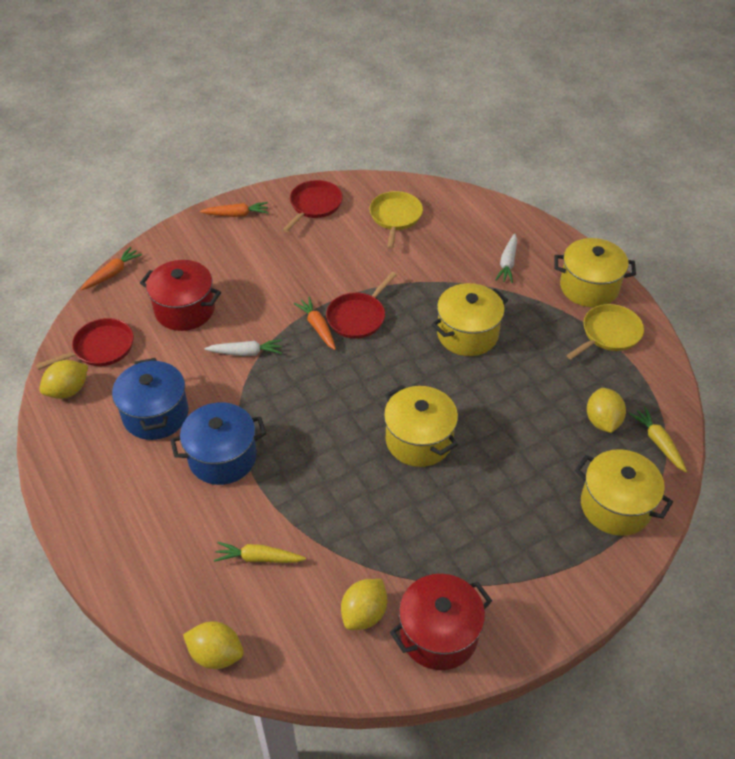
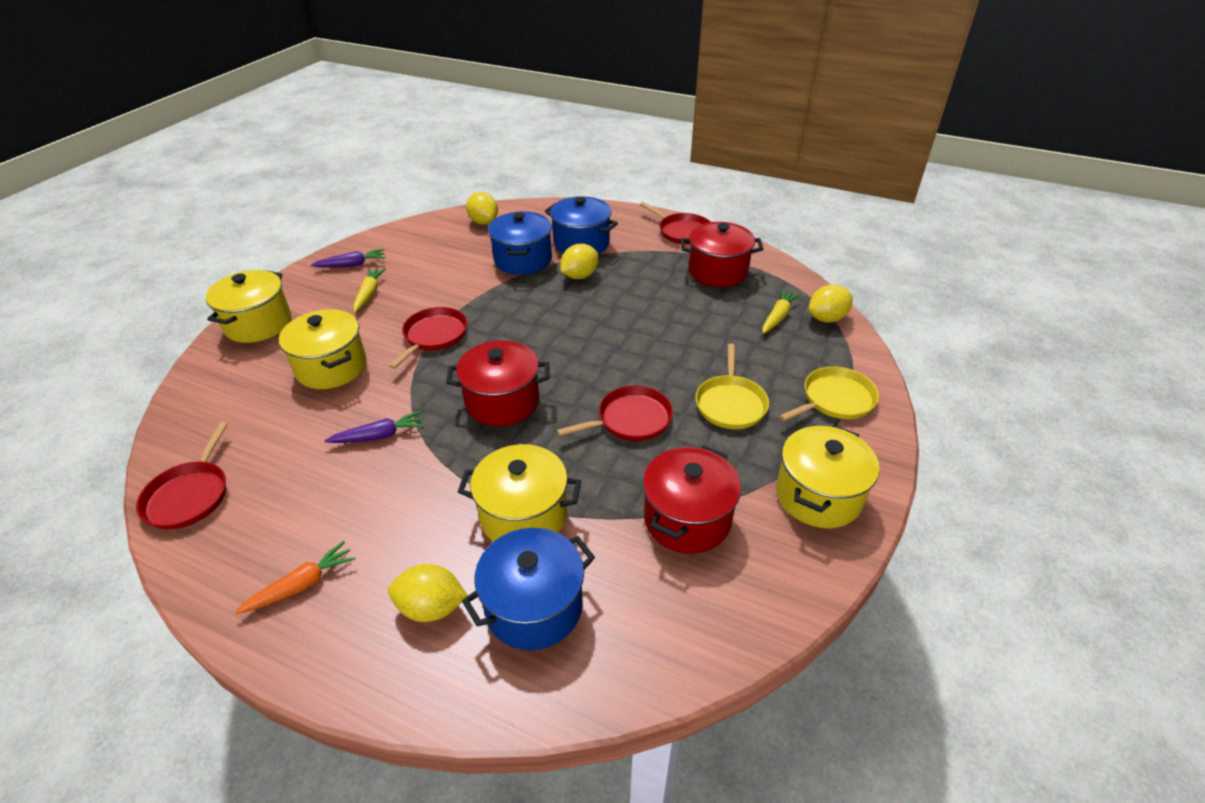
blue pot: [112,358,189,440] [170,402,266,485] = 2 -> [462,528,595,650] [488,211,552,275] [545,196,618,254] = 3
orange carrot: [81,247,142,290] [200,202,268,217] [294,297,336,350] = 3 -> [234,541,356,615] = 1
purple carrot: none = 0 -> [311,249,386,268] [325,411,425,443] = 2
red pan: [36,318,134,370] [283,180,343,232] [326,272,397,339] = 3 -> [136,422,228,529] [389,307,467,369] [557,386,673,441] [640,202,711,244] = 4
red pot: [140,260,221,331] [390,574,492,670] = 2 -> [446,340,549,426] [643,445,741,554] [680,222,763,287] = 3
white carrot: [205,339,282,356] [495,233,517,283] = 2 -> none = 0

